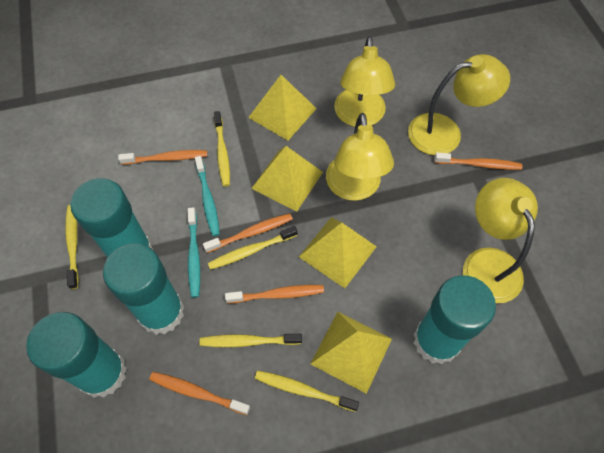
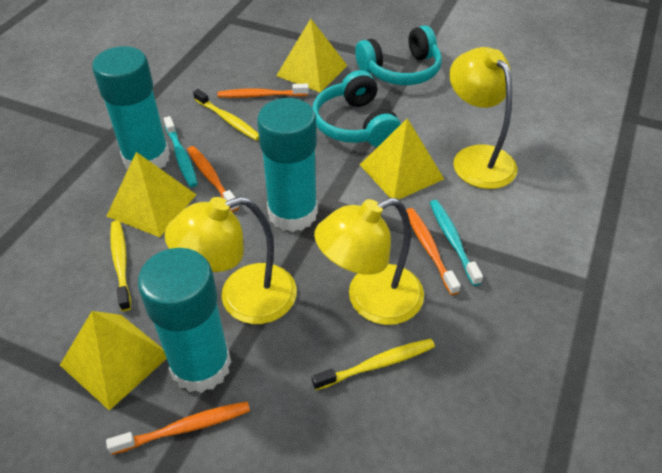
orange toothbrush: [118,150,207,165] [149,372,250,415] [203,213,293,253] [225,285,324,303] [434,152,522,170] = 5 -> [106,401,250,455] [187,146,239,212] [217,84,309,98] [406,208,461,295] = 4
turquoise glue stick: [26,312,127,398] [70,178,153,258] [103,243,184,335] [414,275,496,364] = 4 -> [92,46,170,169] [138,248,231,393] [257,98,318,232] = 3
turquoise headphones: none = 0 -> [313,70,401,147] [355,25,442,85] = 2
yellow lamp: [326,113,394,201] [334,36,395,127] [408,54,510,155] [463,178,538,303] = 4 -> [165,196,297,324] [314,197,424,325] [449,47,518,189] = 3
yellow toothbrush: [65,205,79,289] [199,334,302,347] [208,226,298,270] [214,111,230,187] [255,371,359,412] = 5 -> [110,220,131,311] [193,89,259,141] [312,339,435,390] = 3

